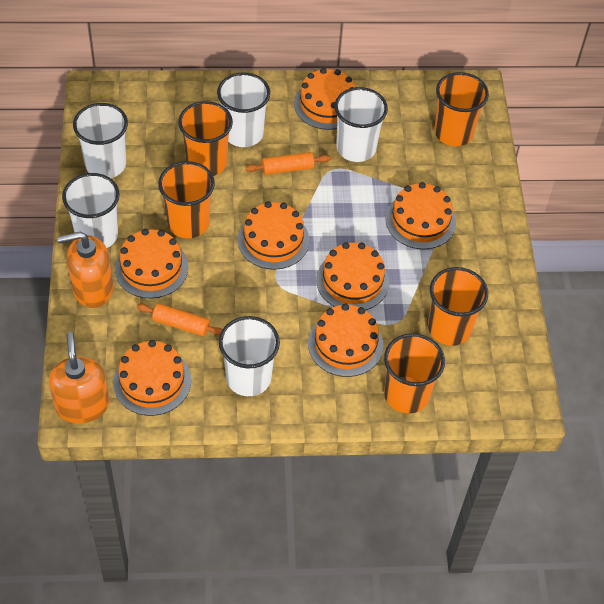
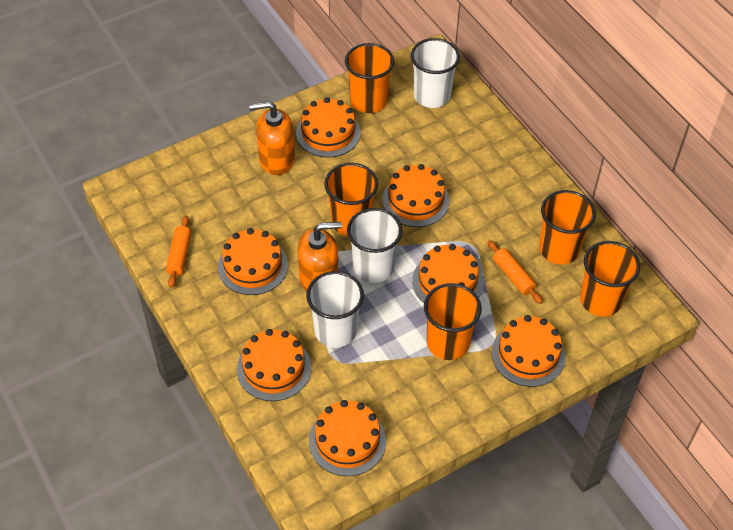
white cup: [62,173,120,248] [73,103,128,178] [217,72,270,147] [219,316,280,396] [334,87,388,162] = 5 -> [306,271,364,348] [347,208,402,283] [411,38,460,108] = 3

